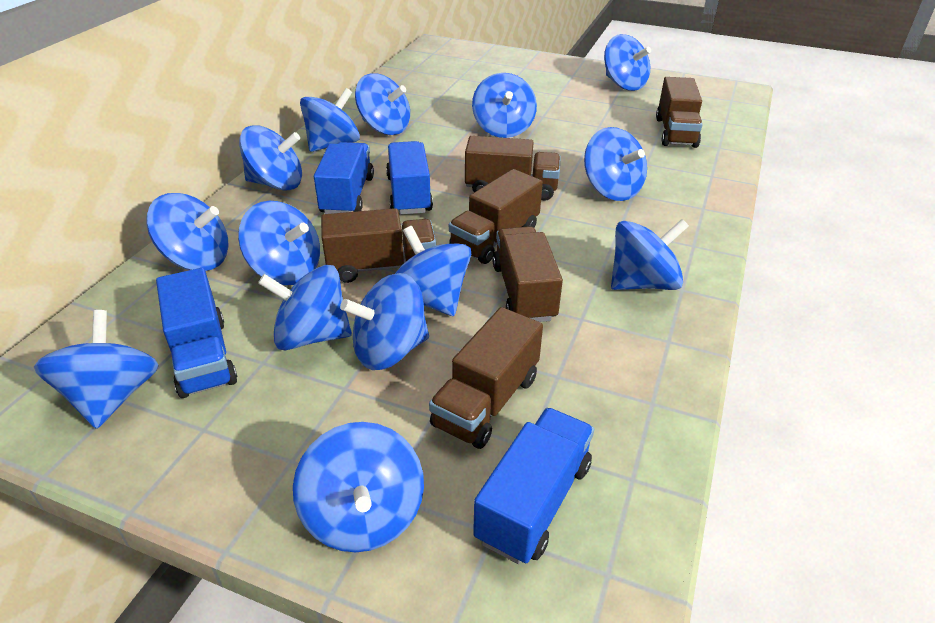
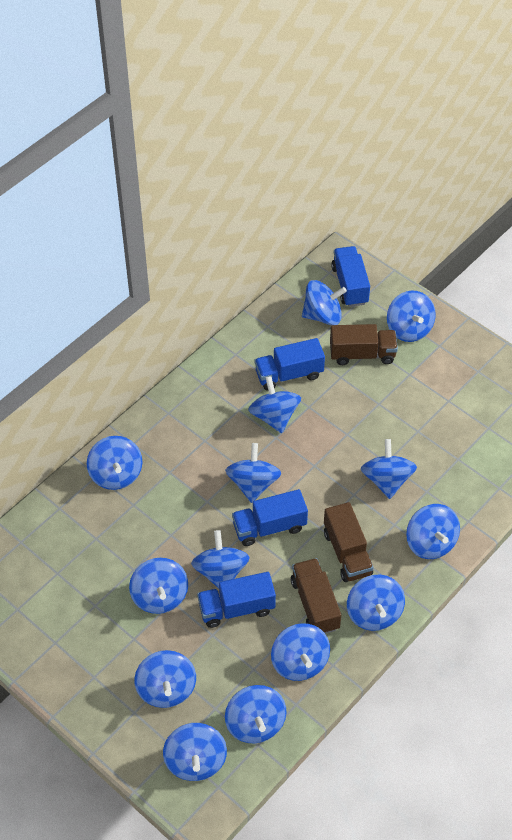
brown truck: [321,208,436,283] [429,307,543,449] [449,169,543,264] [465,136,561,201] [493,226,563,322] [656,77,703,148] = 6 -> [291,558,341,634] [324,502,374,582] [330,324,398,365] = 3

